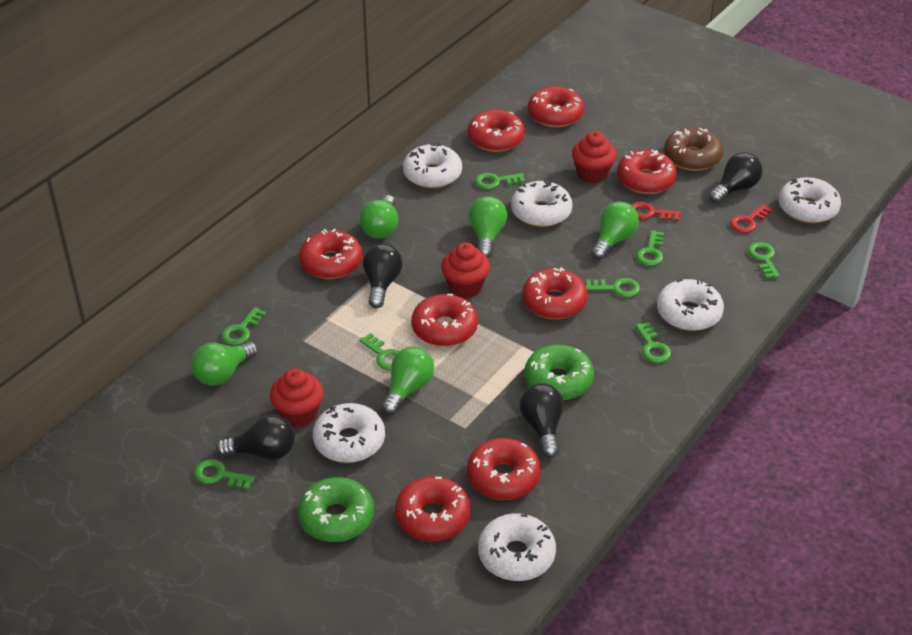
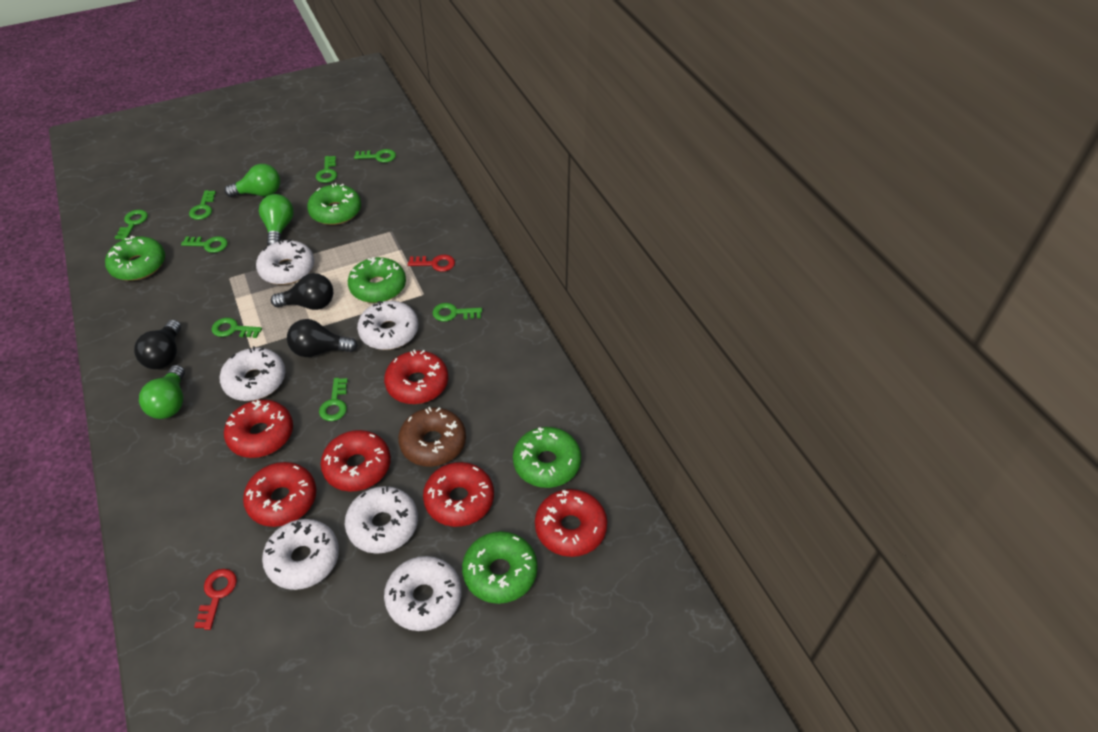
black light bulb: [216,415,295,460] [363,243,403,308] [519,383,564,458] [709,152,763,203] = 4 -> [134,320,181,369] [271,273,333,310] [287,319,358,357] = 3
green donut: [298,477,374,542] [525,344,594,400] = 2 -> [105,236,165,281] [307,183,361,225] [348,257,406,303] [462,531,538,604] [513,427,581,488] = 5
green light bulb: [191,341,258,385] [360,195,398,239] [381,347,434,415] [469,196,507,258] [591,201,639,260] = 5 -> [139,365,185,419] [224,164,280,197] [259,194,294,246] = 3
red cupcake: [270,368,324,428] [441,242,490,298] [572,131,617,183] = 3 -> none = 0
red donut: [299,229,363,279] [395,476,471,541] [411,294,478,347] [467,110,525,152] [467,438,541,500] [522,268,588,319] [528,86,584,127] [617,149,677,194] = 8 -> [224,400,293,458] [243,462,316,527] [321,430,391,492] [384,349,448,404] [423,462,494,527] [535,489,607,557] = 6

